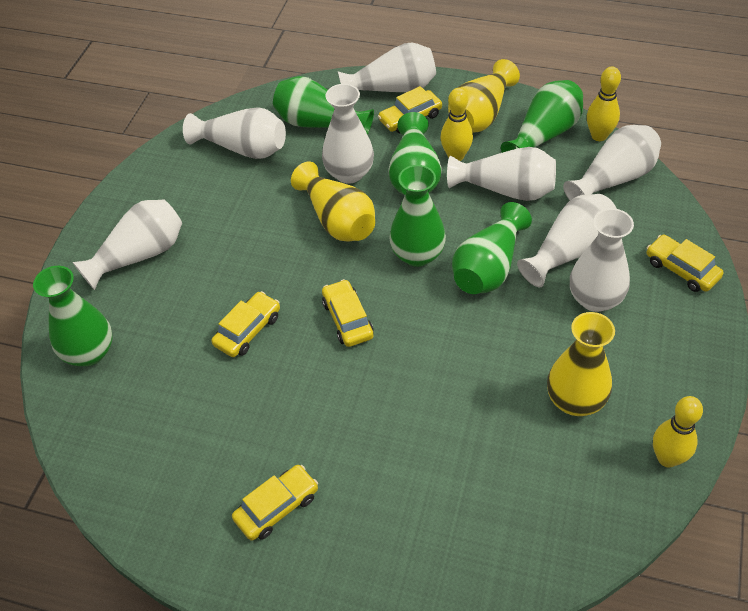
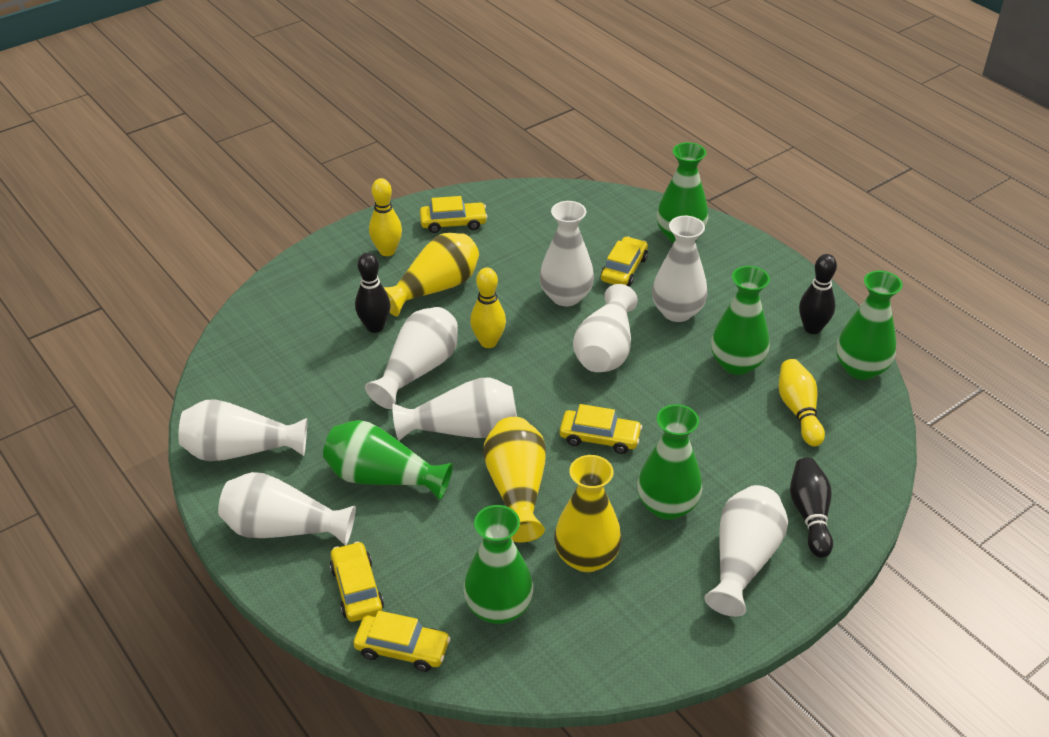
black bowling pin: none = 0 -> [355,252,391,333] [790,458,833,558] [799,254,837,334] = 3

